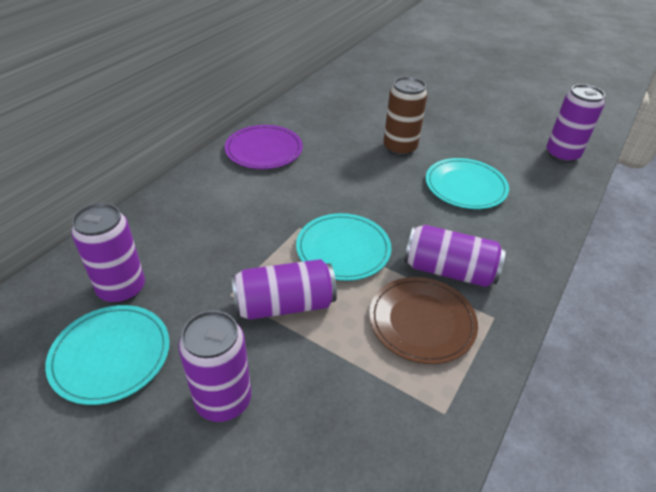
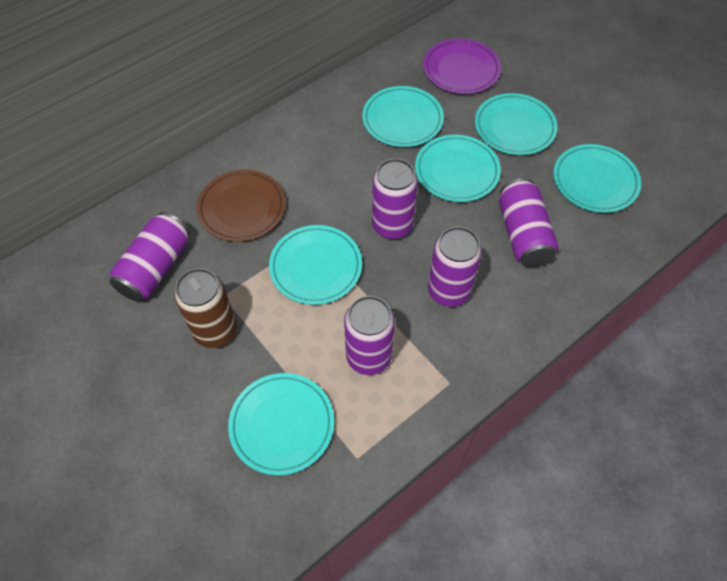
turquoise plate: [45,305,170,405] [296,213,391,281] [426,158,509,209] = 3 -> [228,373,334,476] [269,225,362,305] [362,86,444,147] [415,135,501,202] [475,93,557,155] [553,144,641,213] = 6

